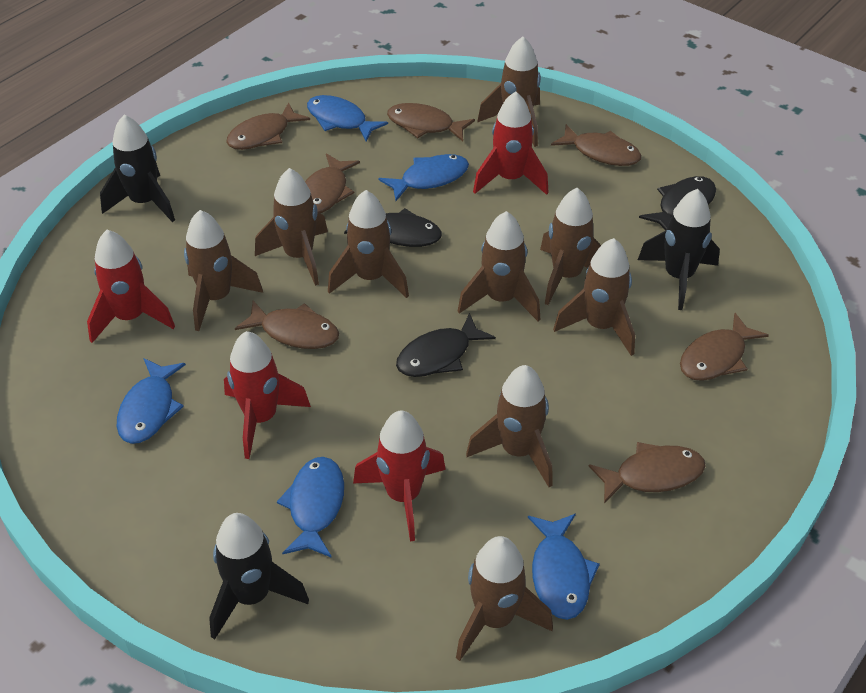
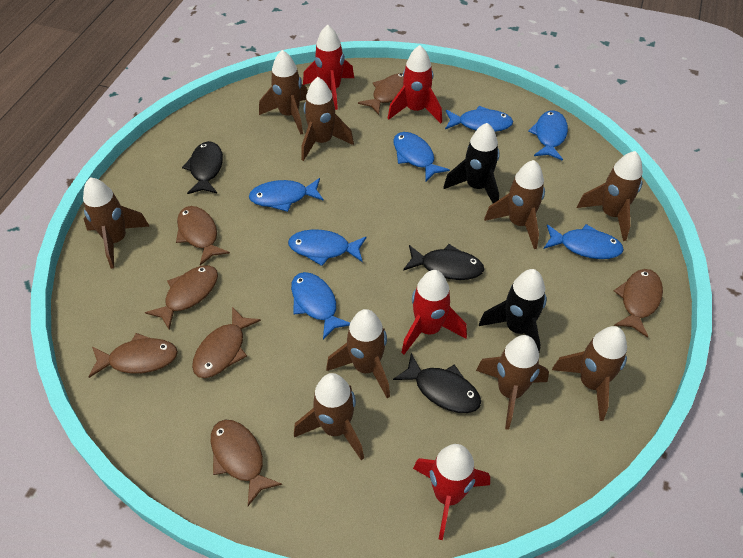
black rocket: [100,115,175,222] [209,513,309,640] [638,189,720,310] = 3 -> [443,123,500,203] [479,269,547,352] = 2
blue fish: [117,358,186,444] [277,457,344,558] [307,95,388,142] [379,154,469,201] [528,514,600,620] = 5 -> [249,178,324,212] [288,229,367,266] [291,272,350,340] [393,132,450,181] [445,106,513,132] [528,111,568,161] [544,224,624,259] = 7

